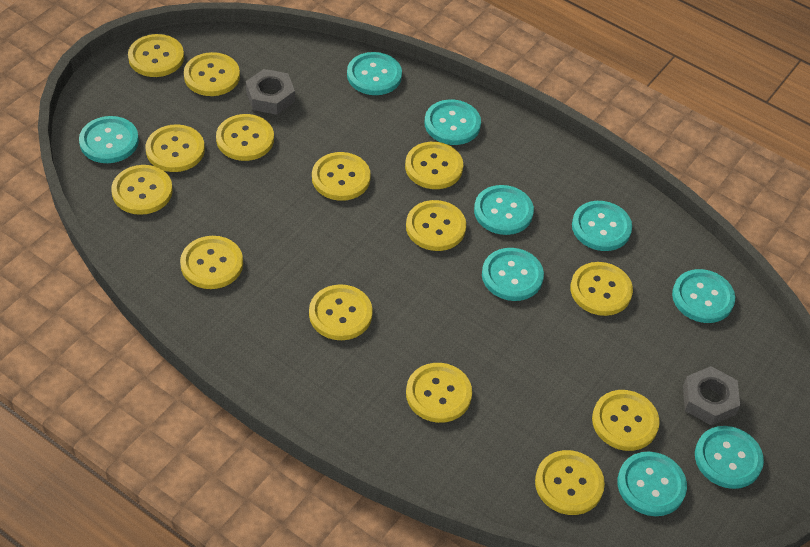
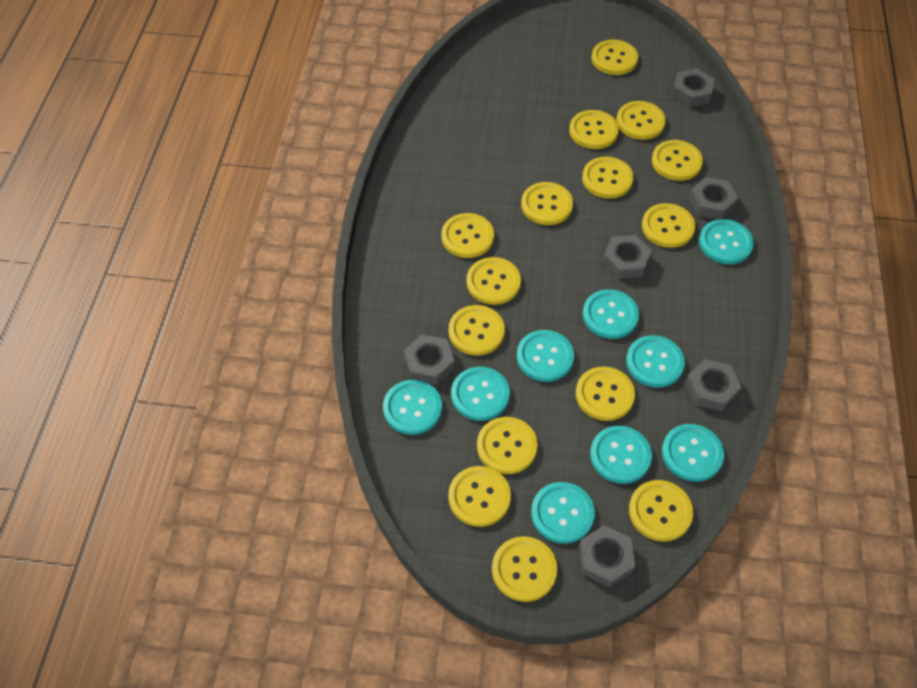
grey nut: [246,69,295,115] [683,366,740,426] = 2 -> [404,334,455,385] [579,525,635,588] [602,235,652,279] [672,68,715,107] [685,359,741,411] [689,177,738,220] = 6
yellow button: [111,165,173,215] [128,34,184,77] [146,124,205,172] [180,236,243,289] [184,52,240,96] [216,114,274,161] [309,284,373,340] [312,152,371,201] [405,142,463,189] [406,200,466,251] [406,363,472,423] [535,450,605,515] [570,262,633,316] [592,390,660,451] = 14 -> [441,213,494,258] [448,466,511,527] [449,305,505,355] [467,257,521,305] [477,417,538,474] [492,536,557,602] [521,182,573,225] [569,110,619,149] [576,367,635,421] [582,157,633,198] [592,40,638,75] [616,101,666,140] [629,480,693,542] [642,203,695,248] [652,140,703,181] = 15

